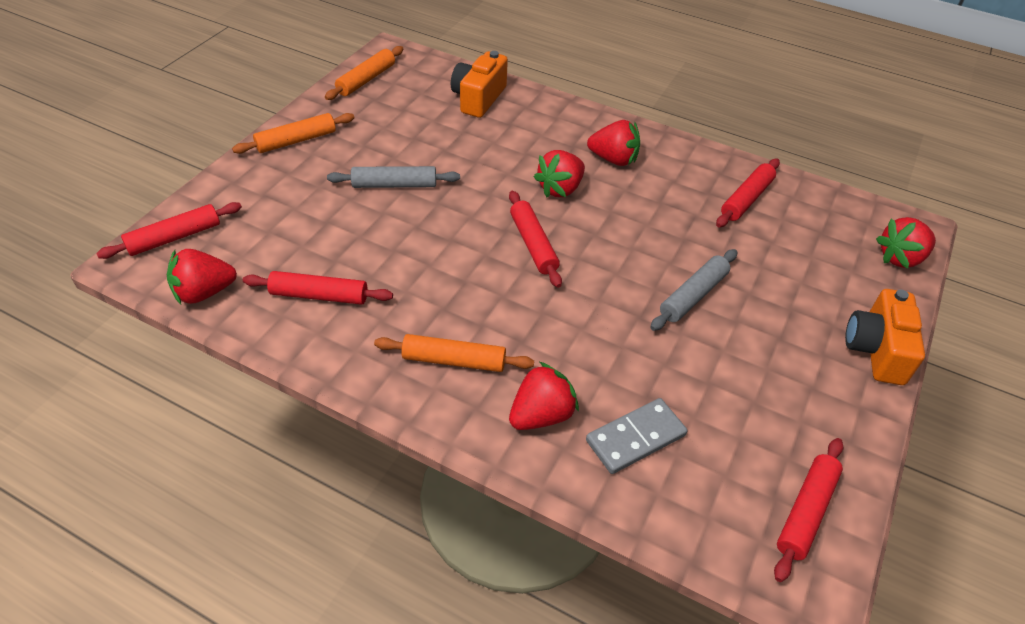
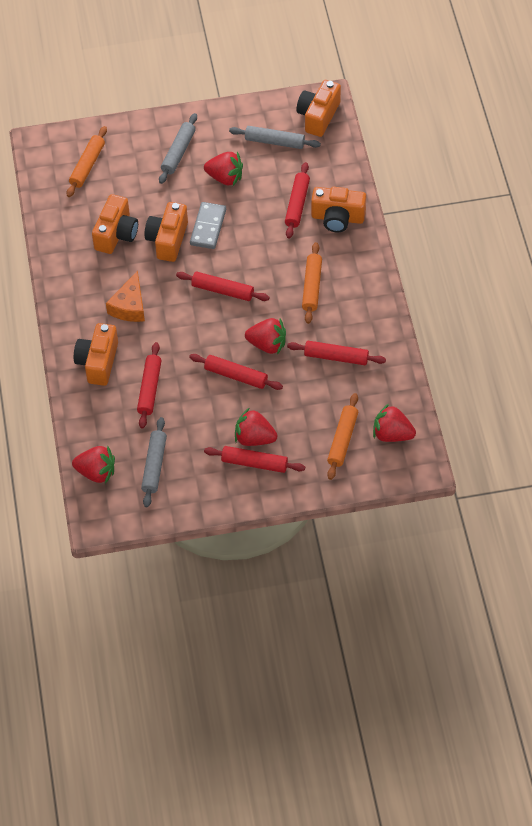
grey rolling pin: [327,166,460,188] [650,249,737,331] = 2 -> [141,417,167,507] [159,113,197,184] [229,126,321,149] = 3
orange camera: [451,51,508,118] [845,289,925,385] = 2 -> [74,323,118,386] [92,194,138,254] [144,202,188,262] [296,80,341,137] [311,187,366,232] = 5
orange cheese: none = 0 -> [106,271,145,322] = 1
red rolling pin: [96,202,242,259] [243,271,393,305] [509,191,562,288] [716,159,780,227] [774,438,844,582] = 5 -> [137,342,162,429] [176,272,269,301] [189,354,283,390] [204,446,305,473] [285,162,310,239] [287,341,386,365] = 6

